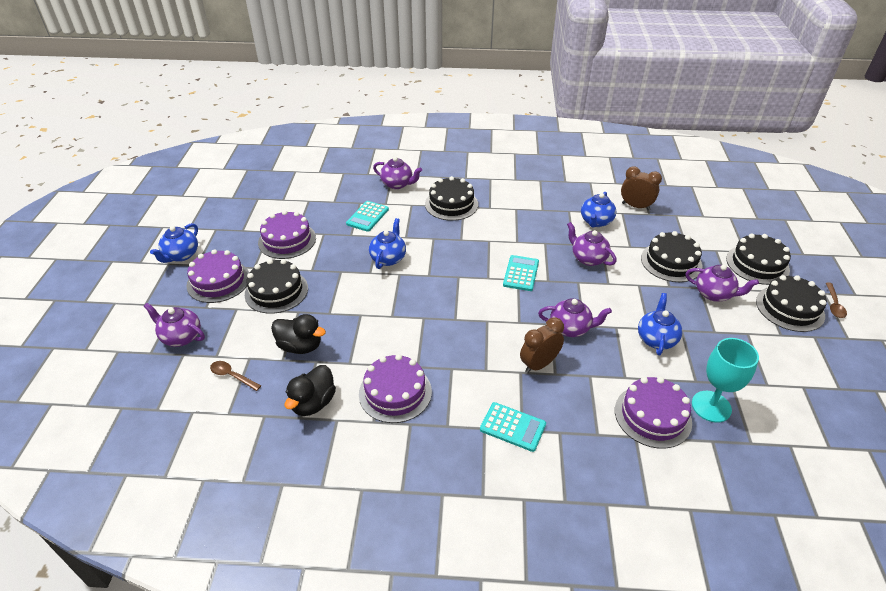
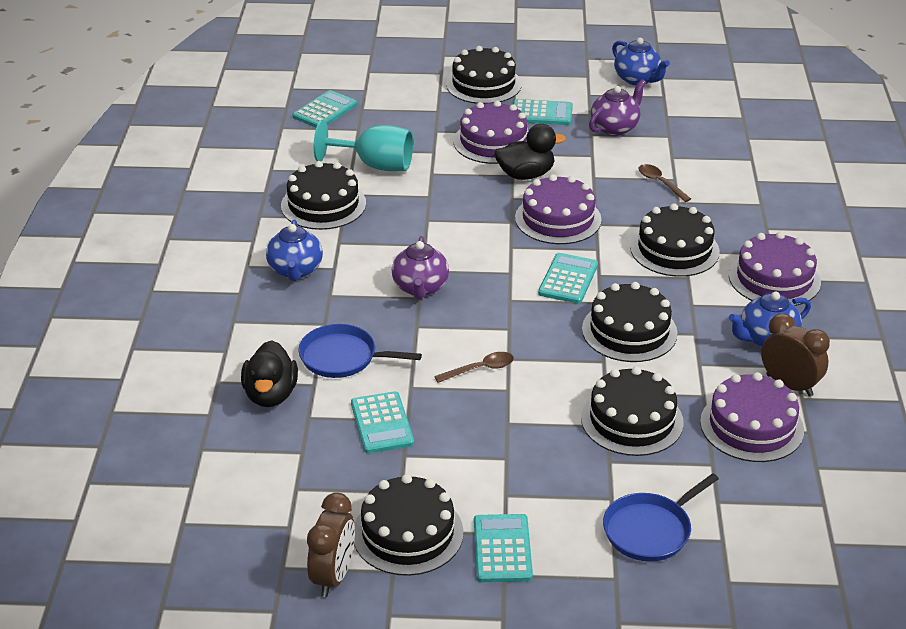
black cake: [245,259,308,314] [425,176,478,221] [641,231,702,282] [726,234,791,285] [756,275,827,332] = 5 -> [281,161,366,230] [354,474,464,576] [446,46,522,104] [581,367,684,456] [582,282,678,362] [630,203,720,277] = 6
blue pan: none = 0 -> [298,324,422,378] [603,473,719,561] = 2
blue teapot: [150,223,198,263] [369,218,406,269] [581,192,616,228] [638,293,683,355] = 4 -> [266,220,323,281] [612,38,670,85] [729,292,811,347] = 3
purple teapot: [144,303,205,347] [373,157,422,189] [538,298,612,337] [567,222,617,266] [686,265,759,302] = 5 -> [392,236,449,299] [589,79,646,136] = 2
turquoise calculator: [346,201,389,232] [480,402,546,452] [503,255,539,291] = 3 -> [292,90,357,127] [351,391,414,454] [474,514,533,582] [513,99,573,125] [538,253,598,304] = 5

